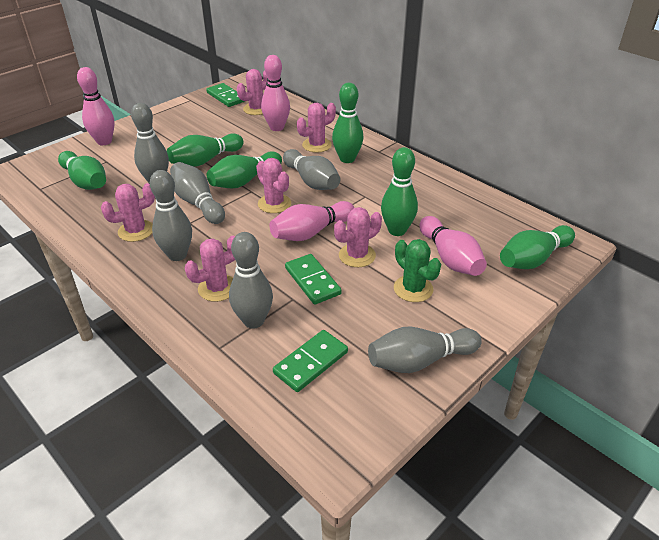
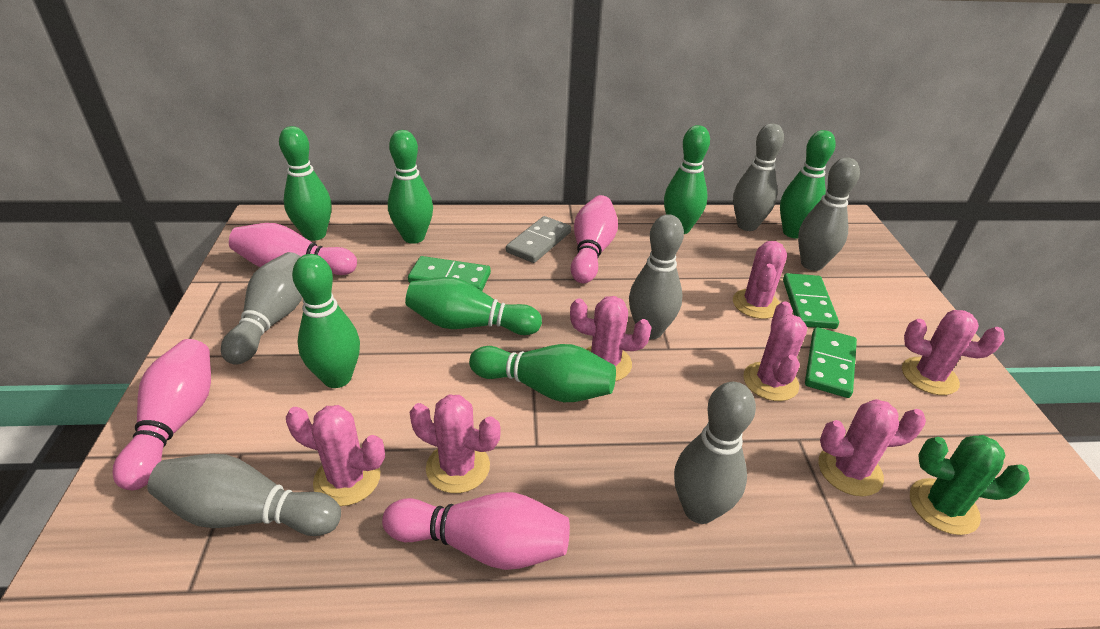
green bowling pin: [58,151,106,190] [167,133,244,167] [207,151,282,188] [332,83,364,163] [381,147,418,236] [500,225,575,269] = 6 -> [279,126,332,241] [292,254,360,388] [388,130,433,244] [405,277,542,335] [469,344,616,402] [664,125,710,234] [780,130,836,238] = 7
grey domino: none = 0 -> [506,216,571,263] = 1
pink cactus: [101,183,155,242] [185,236,235,302] [237,69,267,115] [256,158,291,213] [297,103,336,153] [334,207,382,267] = 6 -> [286,405,385,506] [410,395,501,493] [570,296,651,381] [733,241,787,319] [743,301,807,401] [819,399,926,496] [902,310,1005,395] = 7

